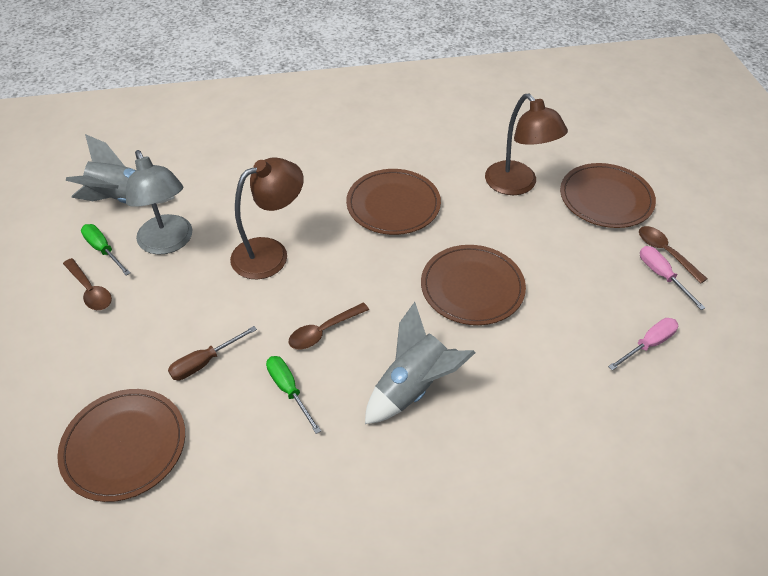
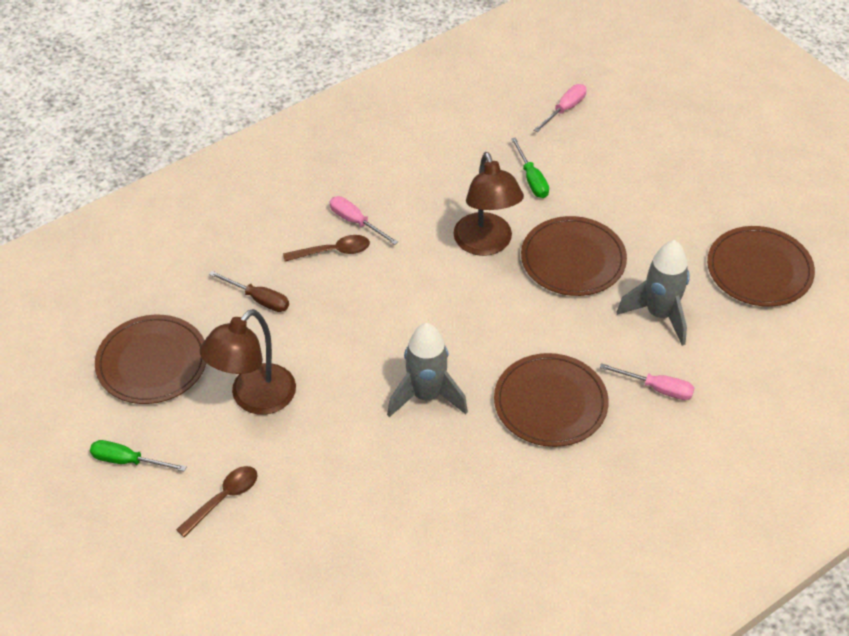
brown spoon: [63,258,112,310] [289,302,369,349] [639,226,707,284] = 3 -> [176,466,258,537] [283,235,370,262] = 2
grey lamp: [126,150,192,255] = 1 -> none = 0
pink screwdriver: [608,318,678,371] [640,246,705,310] = 2 -> [330,196,398,245] [533,84,587,132] [600,363,694,400] = 3

